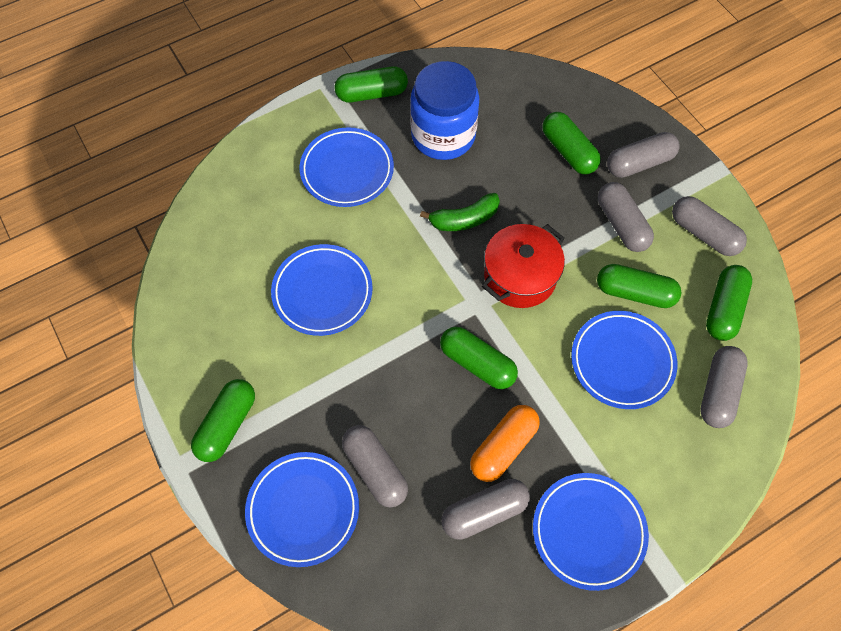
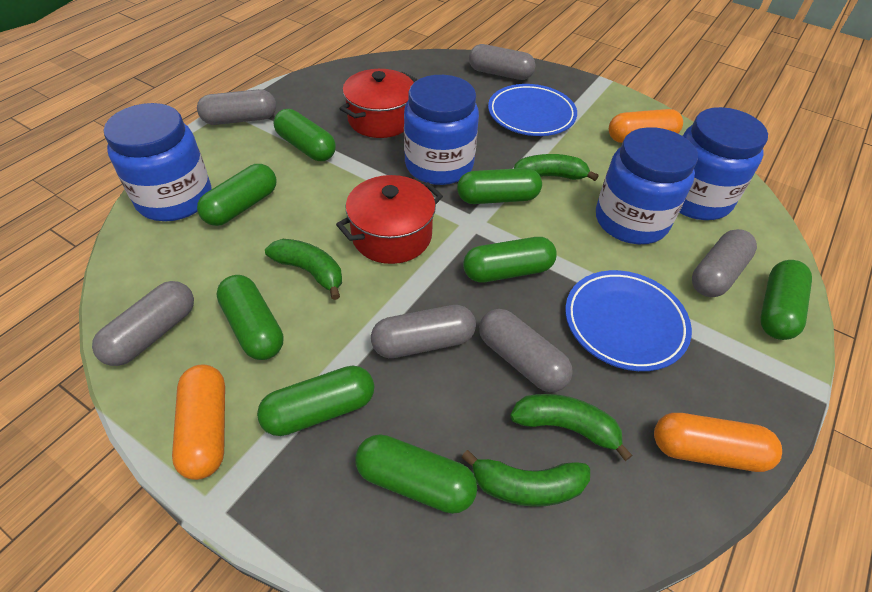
blue jar: [410,61,479,160] = 1 -> [104,103,212,221] [404,75,479,185] [596,127,698,244] [679,107,768,220] = 4
blue plate: [245,452,359,567] [271,244,373,336] [299,128,394,207] [533,473,649,591] [571,311,677,409] = 5 -> [488,84,577,136] [565,270,692,371] = 2
green banana: [420,193,500,231] = 1 -> [265,239,342,300] [461,450,590,507] [510,394,633,461] [514,154,599,181] = 4
green capsule: [191,379,255,462] [335,66,408,103] [440,327,518,389] [542,112,601,174] [597,264,681,308] [706,265,752,341] = 6 -> [197,164,276,226] [216,275,284,360] [257,365,374,436] [274,109,336,161] [355,434,477,514] [457,168,542,204] [463,237,557,283] [761,260,812,340] = 8
orange capsule: [470,405,540,482] = 1 -> [172,364,225,480] [609,109,683,143] [654,413,782,472] = 3
red pot: [482,224,565,308] = 1 -> [336,175,443,264] [339,69,417,138] = 2

